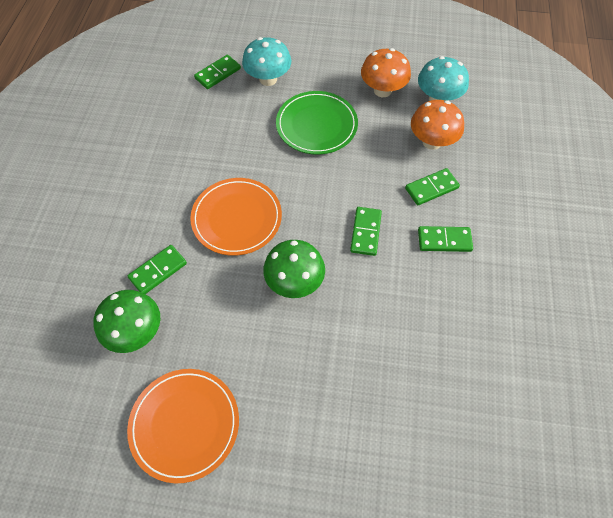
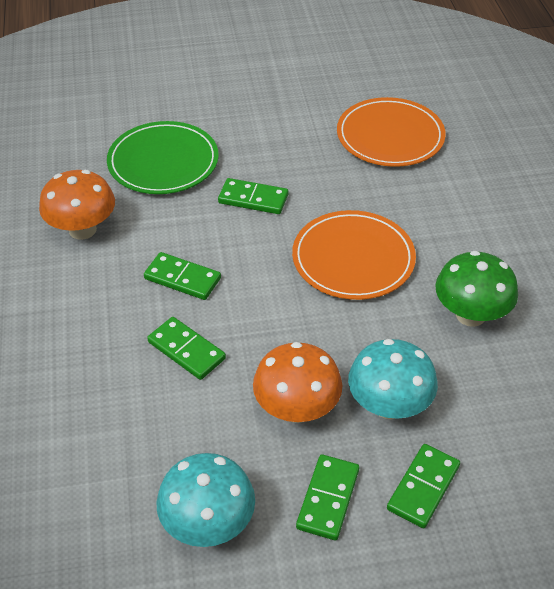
green mushroom: [93,290,160,353] [263,240,325,298] = 2 -> [435,251,518,327] = 1

